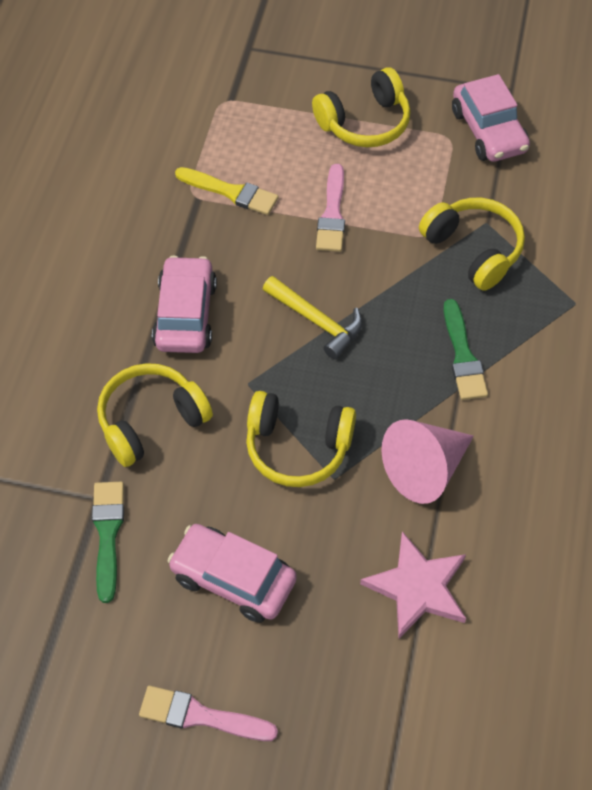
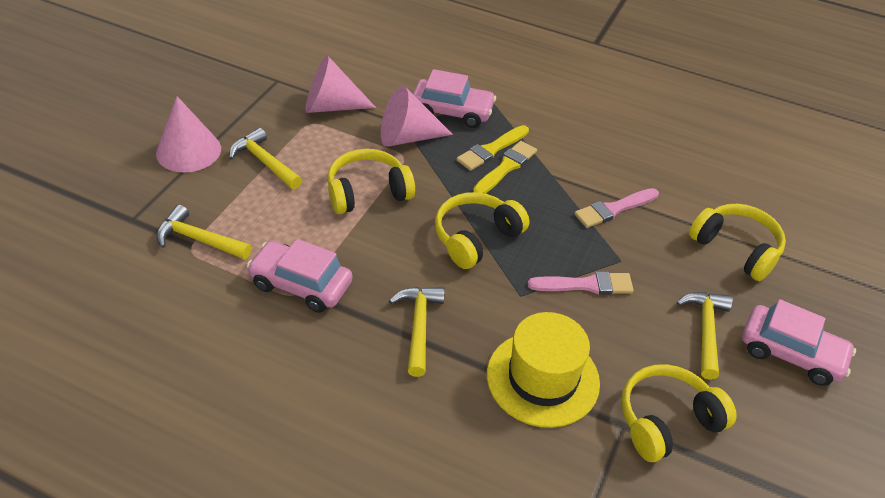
green brush: [92,482,124,603] [443,299,488,400] = 2 -> none = 0
pink cone: [381,419,474,504] = 1 -> [156,96,221,173] [305,55,376,113] [381,86,453,147] = 3
pink star: [360,531,466,638] = 1 -> none = 0
yellow brush: [175,167,279,215] = 1 -> [457,125,529,171] [473,141,537,194] = 2
yellow hammer: [263,276,362,359] = 1 -> [156,205,252,259] [229,128,302,189] [389,287,445,377] [676,292,733,380] = 4
yellow hat: none = 0 -> [487,312,600,428] = 1

